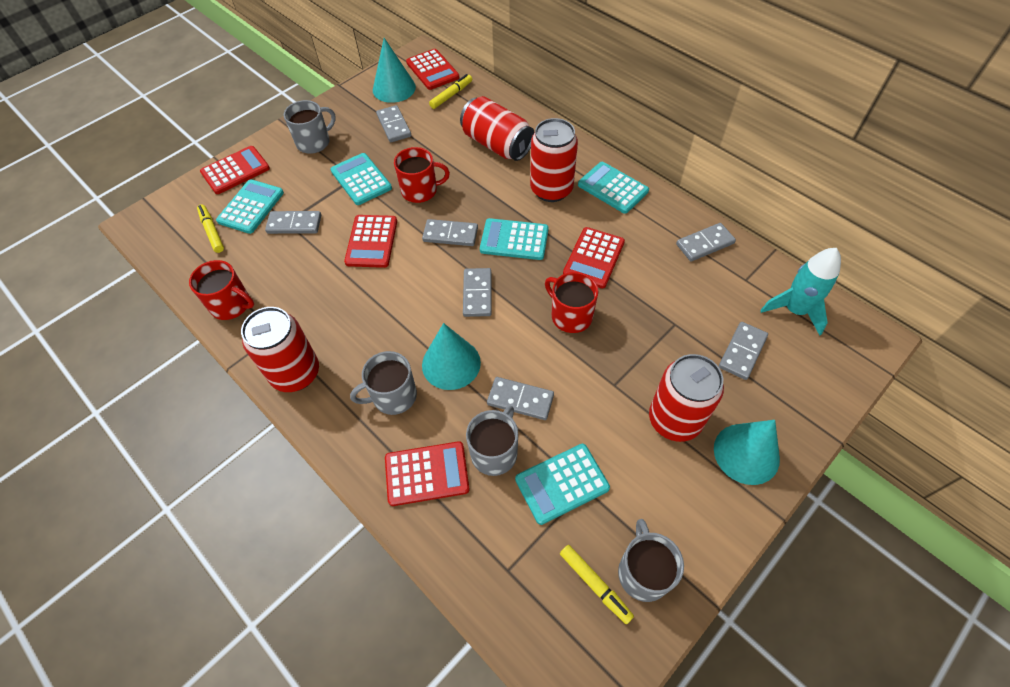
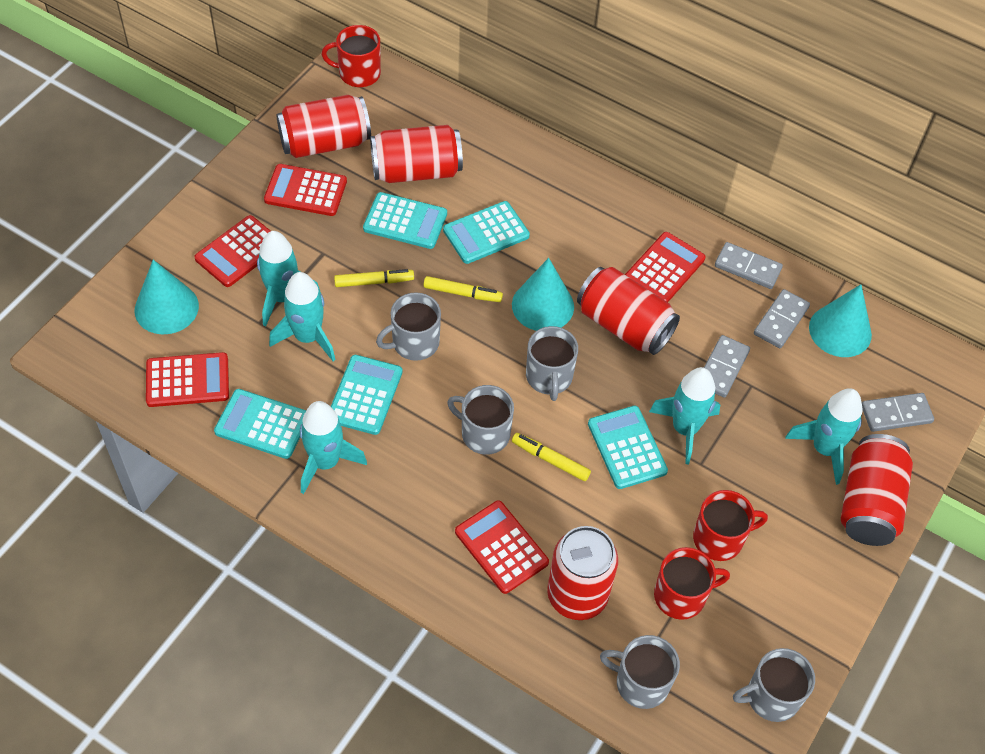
grey domino: [265,211,321,234] [376,105,411,142] [422,219,478,246] [463,268,492,317] [487,377,554,420] [676,223,736,261] [719,322,768,380] = 7 -> [704,335,750,398] [715,242,783,289] [754,289,810,348] [862,393,934,432] = 4
grey mug: [284,100,336,154] [350,351,417,415] [466,406,518,476] [618,519,684,602] = 4 -> [376,292,441,361] [447,385,514,455] [526,326,578,401] [600,635,680,709] [733,648,815,722] = 5
red can: [241,307,319,392] [460,96,535,161] [530,118,578,202] [649,354,724,442] = 4 -> [276,95,371,158] [370,125,463,183] [547,526,618,620] [577,267,680,355] [841,434,913,546] = 5
turquoise rocket: [760,248,841,335] = 1 -> [257,231,321,327] [269,272,335,361] [300,401,367,494] [649,367,720,464] [785,388,863,485] = 5

